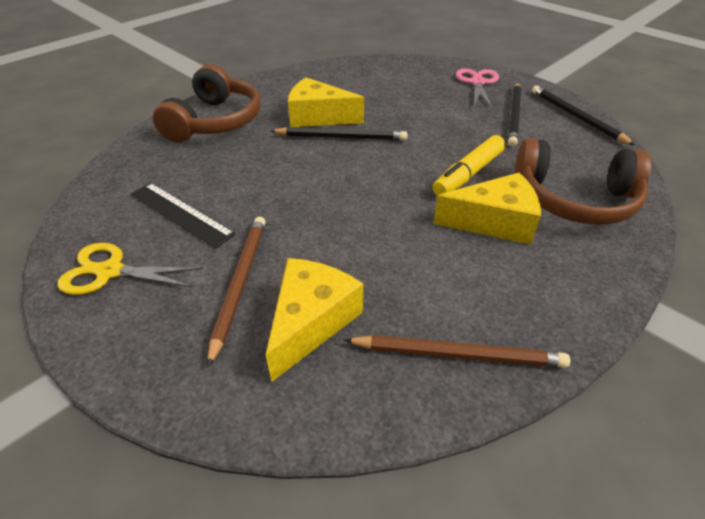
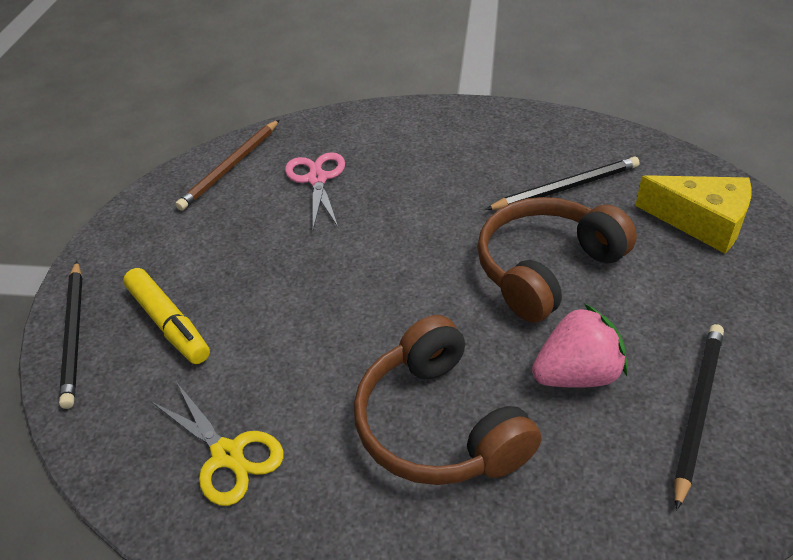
black ruler: [131,183,235,248] = 1 -> none = 0
brown pencil: [207,216,266,367] [344,335,570,368] = 2 -> [175,120,279,211] = 1
pink strawberry: none = 0 -> [532,304,628,388] = 1
yellow cheese: [266,258,363,382] [288,78,364,127] [433,173,541,245] = 3 -> [635,175,752,254] = 1

